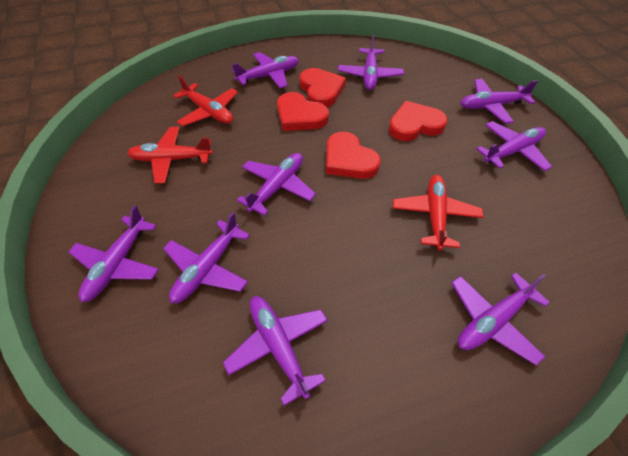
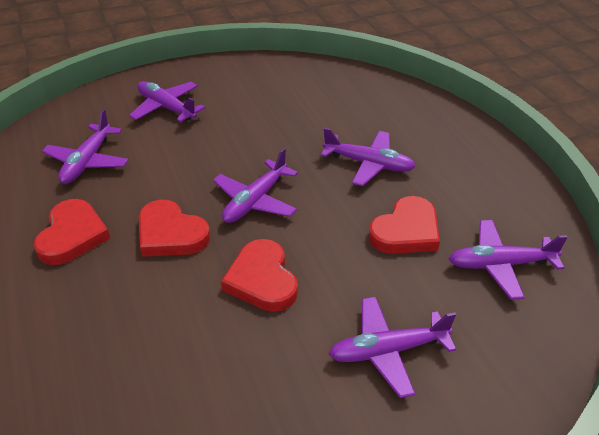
purple plane: [69,205,159,302] [163,212,250,303] [223,296,328,406] [232,52,299,88] [237,153,316,216] [338,35,404,90] [452,273,550,365] [460,79,538,124] [477,121,552,171] = 9 -> [42,109,129,184] [129,81,205,122] [213,148,298,223] [321,128,416,186] [329,297,456,398] [449,220,568,300] = 6
red plane: [127,127,213,184] [173,75,238,126] [393,175,483,251] = 3 -> none = 0

